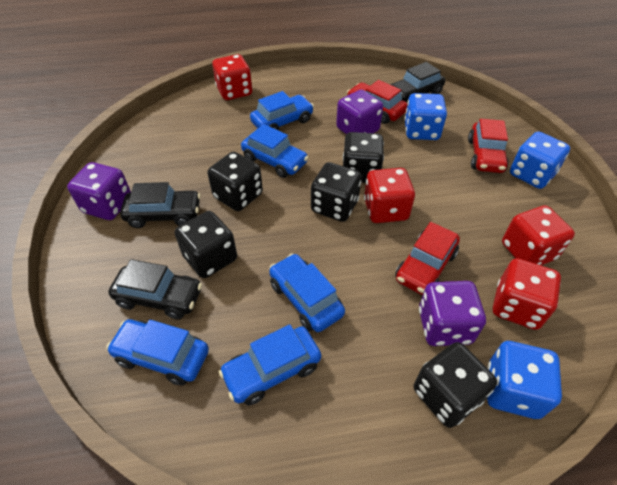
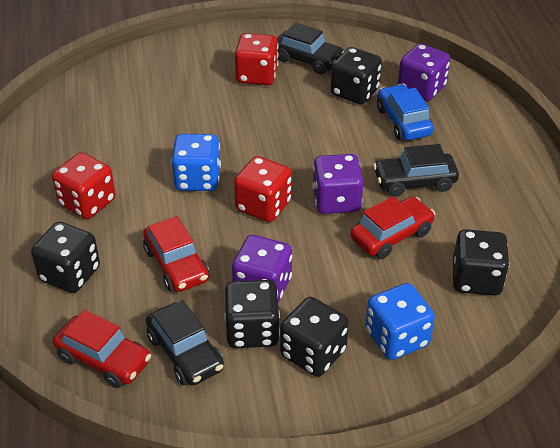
blue car: [106,319,209,386] [219,324,321,405] [241,124,309,178] [250,91,314,131] [269,253,345,332] = 5 -> [377,84,434,141] = 1
blue dice: [404,93,447,140] [487,341,562,419] [510,132,570,189] = 3 -> [171,134,221,191] [365,283,435,360] = 2
red dice: [212,54,252,100] [364,168,415,223] [493,258,561,330] [502,205,575,265] = 4 -> [52,152,116,219] [234,156,292,222] [235,33,279,85] = 3

